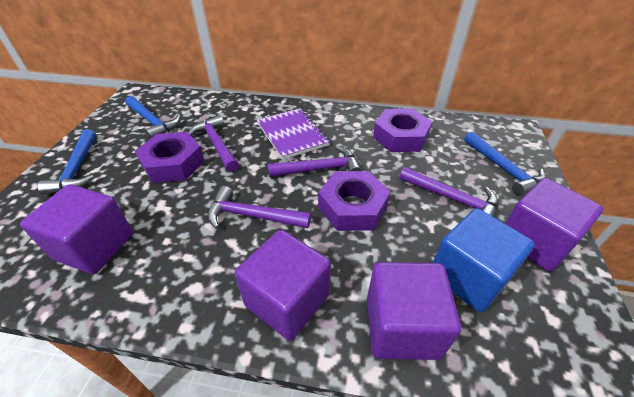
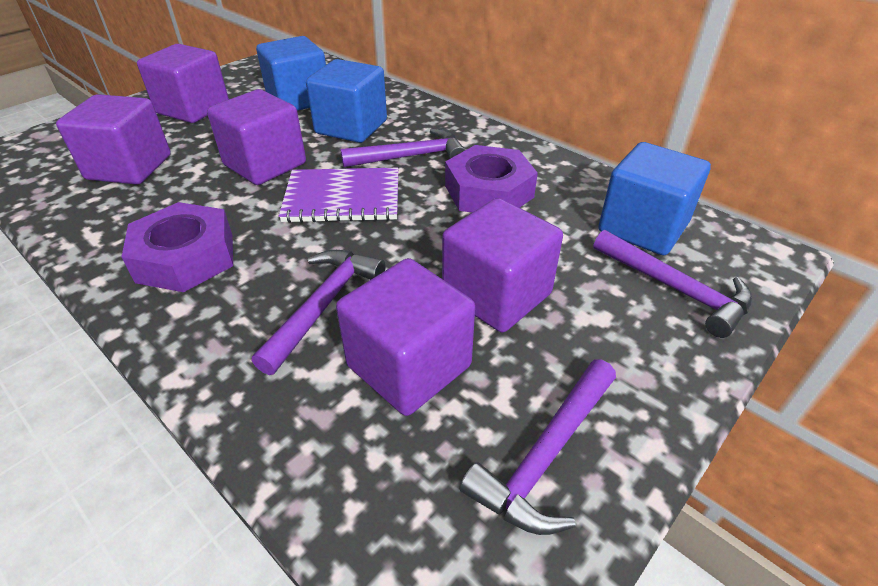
blue cube: [433,208,535,312] = 1 -> [256,36,326,111] [306,59,387,143] [598,142,711,255] = 3
blue hammer: [37,129,96,195] [125,96,180,139] [464,132,546,196] = 3 -> none = 0
purple cube: [20,184,133,274] [235,230,331,341] [367,262,461,360] [505,178,603,272] = 4 -> [56,94,171,185] [137,44,229,123] [207,89,306,185] [336,258,475,416] [442,198,563,332] = 5
purple nut: [135,132,204,183] [318,171,390,231] [373,108,432,152] = 3 -> [121,202,233,292] [445,145,538,213] = 2

